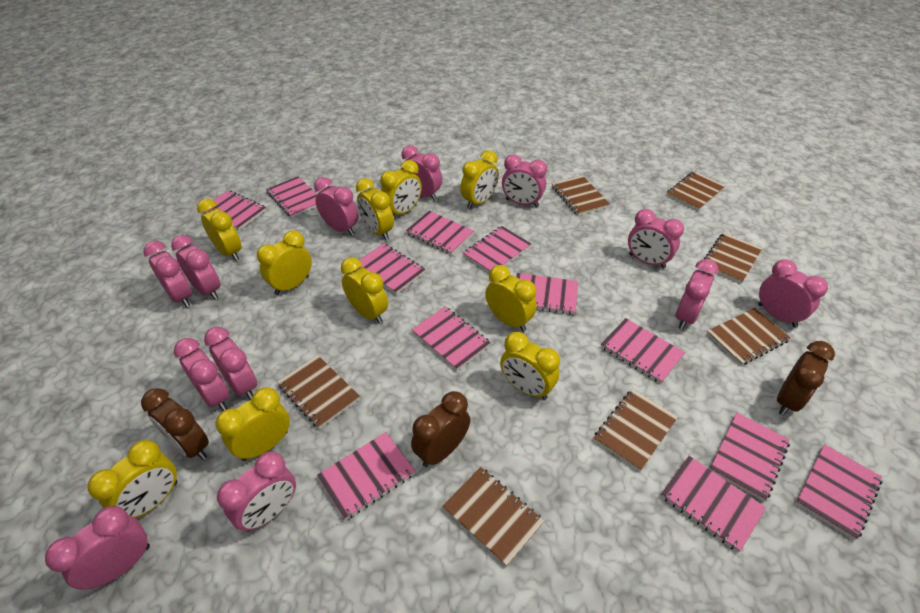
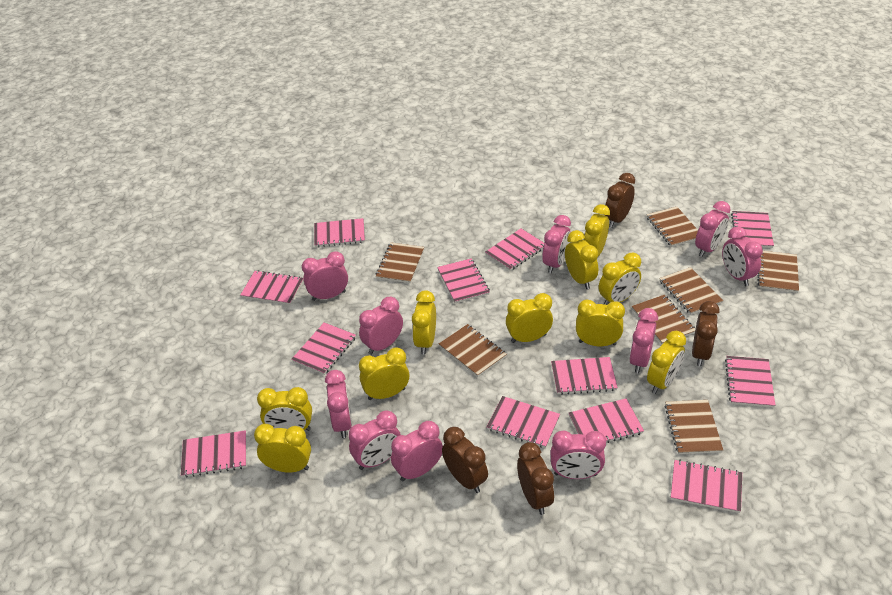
brown clock: [141,388,209,460] [411,391,470,467] [777,341,835,416] = 3 -> [442,427,488,493] [517,442,554,515] [605,173,635,228] [692,301,720,366] = 4
pink clock: [45,506,150,590] [143,241,192,307] [171,235,220,300] [174,338,230,411] [204,327,257,400] [217,451,296,532] [314,177,358,236] [401,145,442,201] [502,154,547,207] [628,209,684,269] [676,259,718,329] [758,259,828,327] = 12 -> [302,251,348,301] [325,370,352,438] [349,410,401,470] [359,297,403,355] [391,421,443,481] [542,215,571,273] [550,431,606,479] [629,308,658,373] [695,201,731,257] [722,227,763,286] = 10

